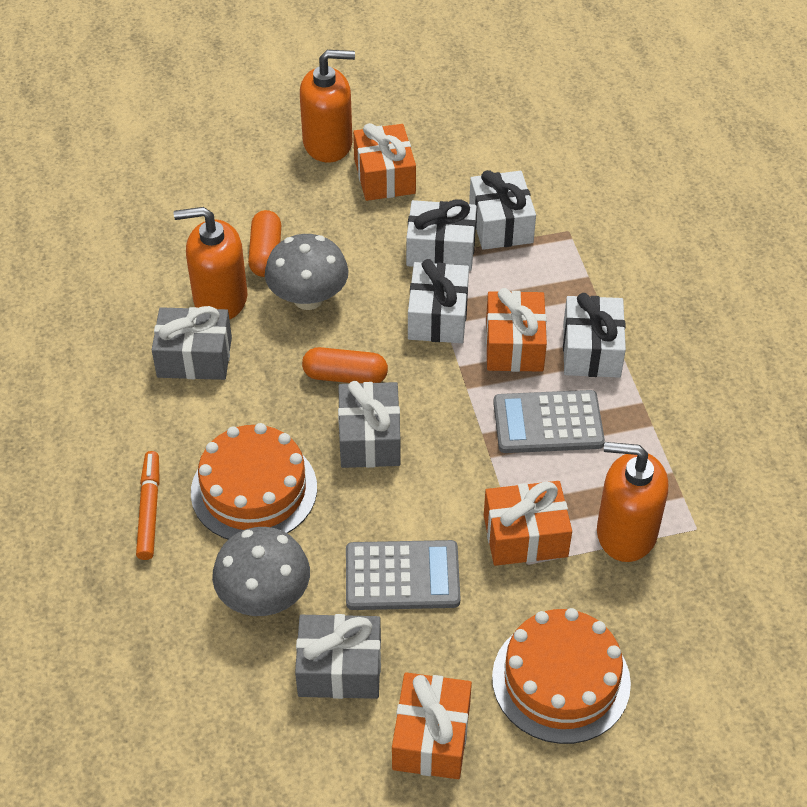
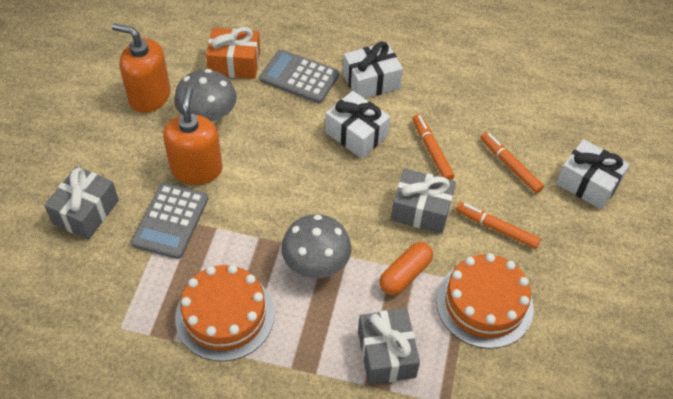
orange capsule: [248,210,281,277] [302,347,388,383] = 2 -> [379,242,433,295] = 1
orange gift: [353,123,416,201] [392,672,472,779] [484,481,572,566] [486,288,547,372] = 4 -> [206,27,260,79] = 1
orange marker: [136,451,160,560] = 1 -> [412,114,455,180] [456,202,541,249] [480,132,544,194] = 3
orange soap dispenser: [174,207,248,320] [300,50,355,162] [597,442,668,562] = 3 -> [112,23,171,113] [163,87,223,185] = 2
white gift: [406,200,477,271] [408,259,469,343] [469,170,536,250] [563,293,626,378] = 4 -> [325,91,390,159] [343,42,403,98] [556,139,630,210] = 3

